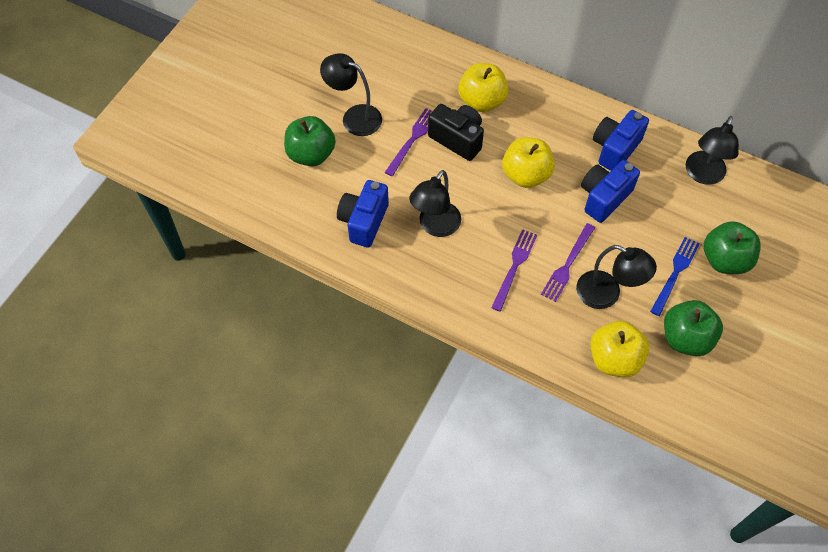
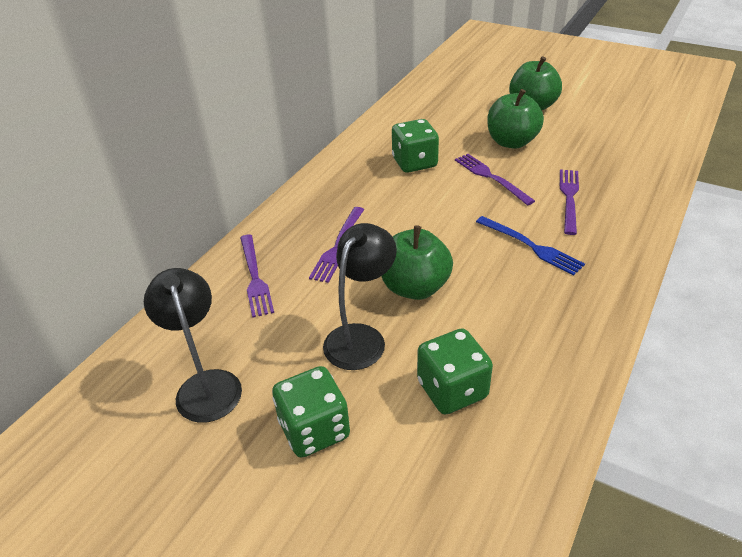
black camera: [428,104,484,161] = 1 -> none = 0
black lamp: [320,53,382,136] [409,170,461,237] [576,245,657,309] [686,116,739,185] = 4 -> [144,268,242,423] [323,223,397,370] = 2
blue camera: [337,180,389,248] [581,160,640,223] [593,110,649,171] = 3 -> none = 0
green dice: none = 0 -> [272,366,350,458] [392,119,439,173] [417,328,493,415] = 3
purple fork: [385,108,431,176] [491,229,537,312] [541,223,595,302] = 3 -> [240,234,274,318] [309,207,365,283] [455,154,535,205] [560,169,579,235] = 4
yellow apple: [458,63,508,112] [502,137,555,188] [590,321,649,377] = 3 -> none = 0

